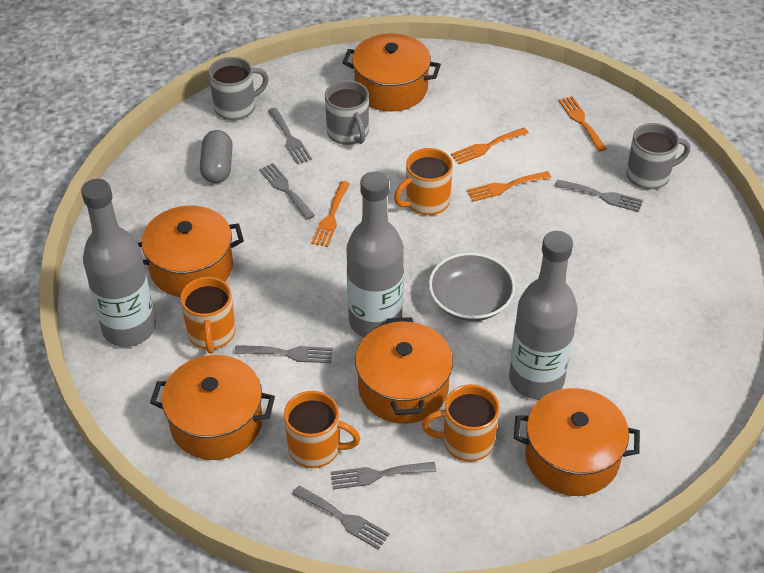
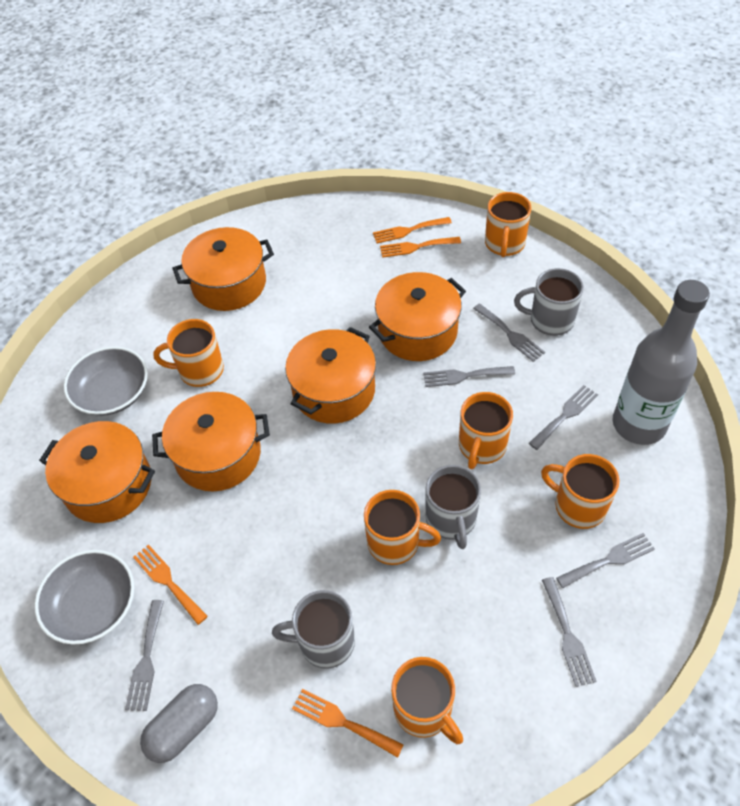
grey bottle: [81,179,156,347] [347,171,404,338] [509,231,578,399] = 3 -> [613,280,710,445] = 1
grey bowl: [429,253,515,321] = 1 -> [35,550,134,645] [64,346,148,416] = 2
orange mug: [180,277,236,354] [284,391,361,468] [394,148,453,215] [422,384,500,462] = 4 -> [153,319,224,387] [364,490,441,565] [391,657,463,744] [459,392,513,469] [485,192,531,257] [541,454,619,529] = 6

